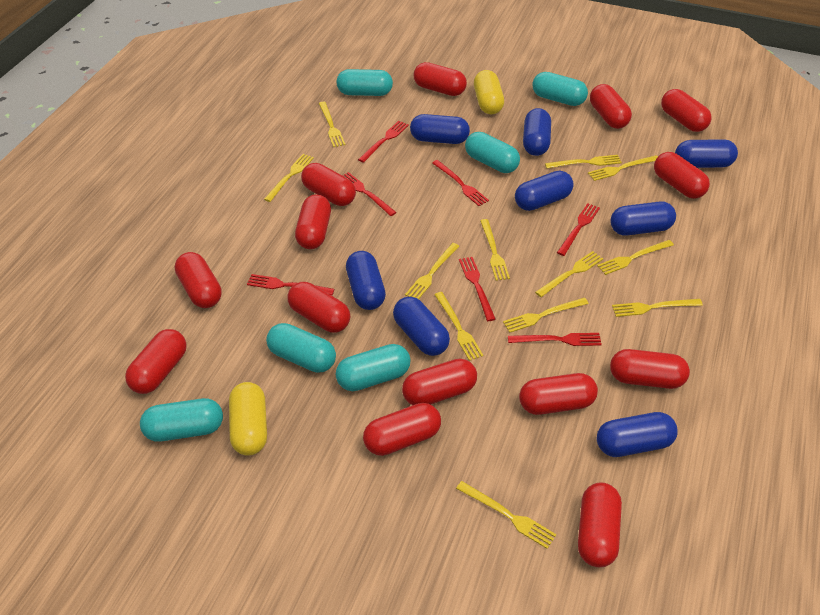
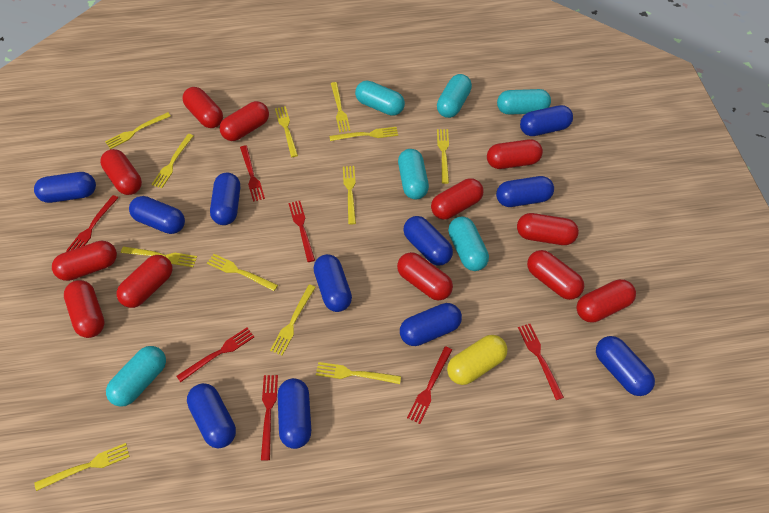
blue capsule: [346,251,386,310] [393,297,450,356] [410,114,470,144] [515,170,573,211] [523,108,551,156] [597,412,677,457] [610,201,676,236] [675,139,738,168] = 8 -> [34,172,96,203] [129,196,185,234] [187,383,236,448] [210,172,240,225] [278,378,311,449] [313,254,352,312] [400,303,462,346] [403,216,453,265] [496,176,554,207] [520,105,573,136] [596,336,655,396] = 11
red capsule: [125,329,187,394] [175,252,222,308] [288,282,350,333] [295,194,331,249] [301,163,356,206] [363,403,441,456] [402,358,477,405] [414,62,467,96] [519,373,598,415] [578,482,622,567] [590,84,632,129] [610,349,690,389] [654,152,710,199] [661,89,712,132] = 14 -> [52,241,117,281] [64,280,105,338] [100,149,142,195] [117,255,172,308] [182,87,223,128] [219,101,269,141] [397,252,453,301] [431,178,484,220] [487,139,543,169] [517,213,579,245] [527,250,584,300] [576,279,636,322] = 12
yellow capsule: [229,382,267,456] [474,70,504,114] = 2 -> [447,335,508,385] = 1

